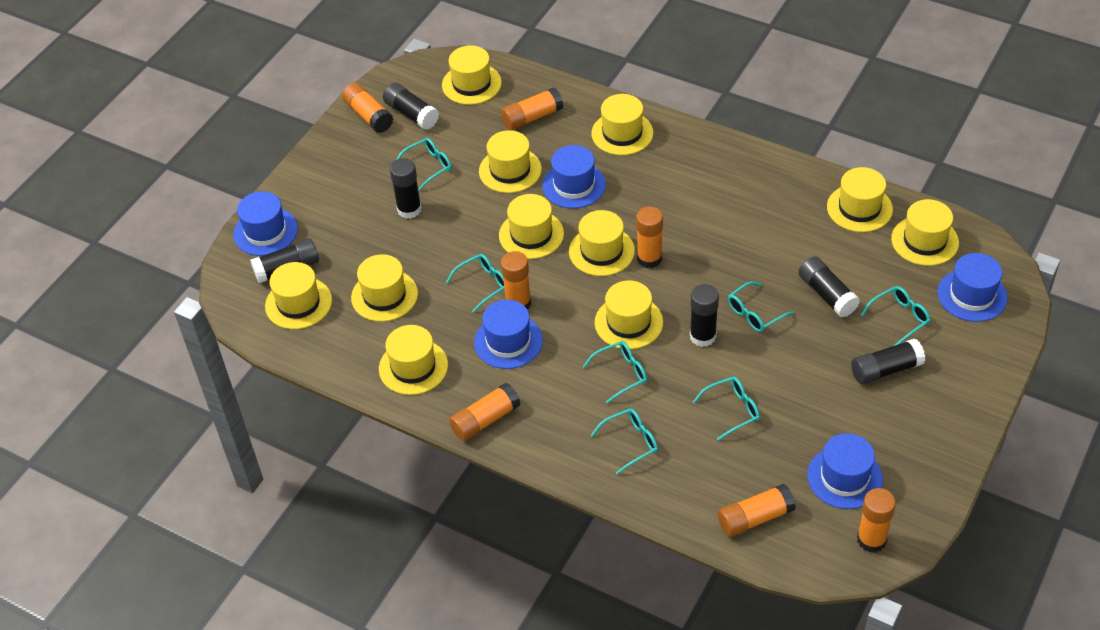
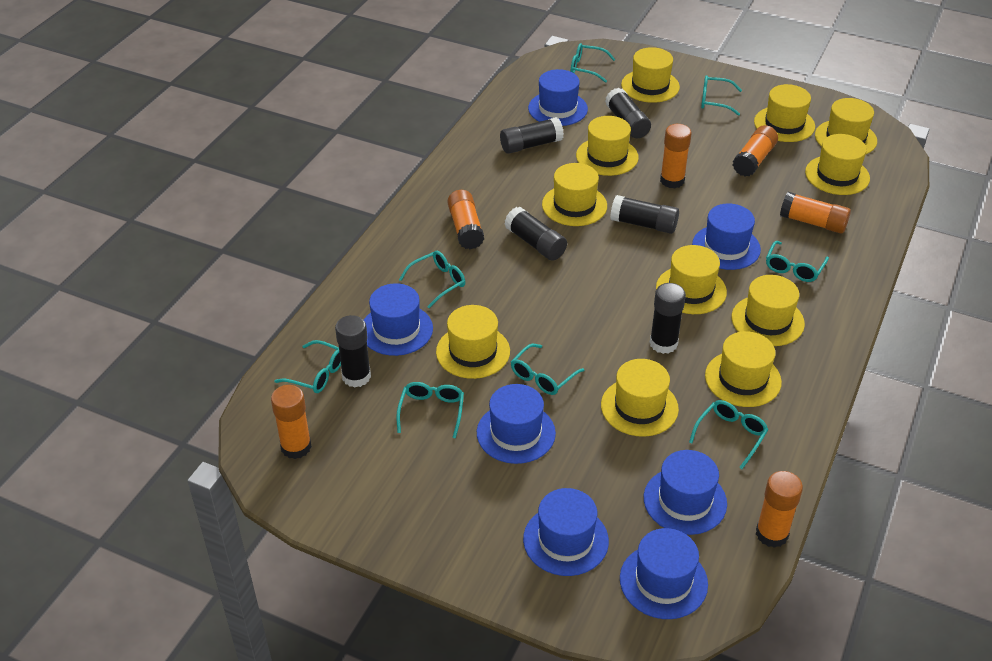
blue hat: [233,191,298,256] [474,300,543,369] [542,145,606,209] [807,433,883,509] [937,253,1008,322] = 5 -> [364,283,433,356] [477,384,556,464] [523,488,609,576] [528,69,588,126] [620,528,708,619] [644,450,727,535] [692,204,761,270] = 7
orange glue stick: [342,83,393,133] [449,383,521,441] [501,87,563,130] [501,251,531,309] [636,207,663,268] [718,484,796,537] [857,488,896,553] = 7 -> [271,385,312,459] [447,190,484,249] [660,124,692,189] [733,125,778,177] [756,471,803,548] [780,192,851,234] = 6
turquoise glasses: [396,138,452,191] [446,254,505,313] [583,341,647,404] [591,408,658,475] [693,377,760,441] [728,281,794,332] [861,286,930,346] = 7 -> [275,340,341,393] [396,382,464,438] [399,251,465,308] [511,344,584,395] [571,43,616,83] [689,400,768,469] [701,75,742,116] [766,241,829,282] = 8

